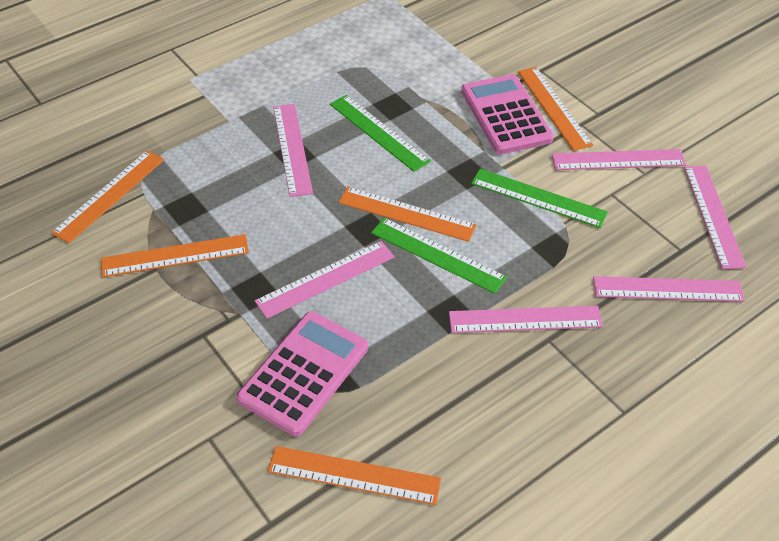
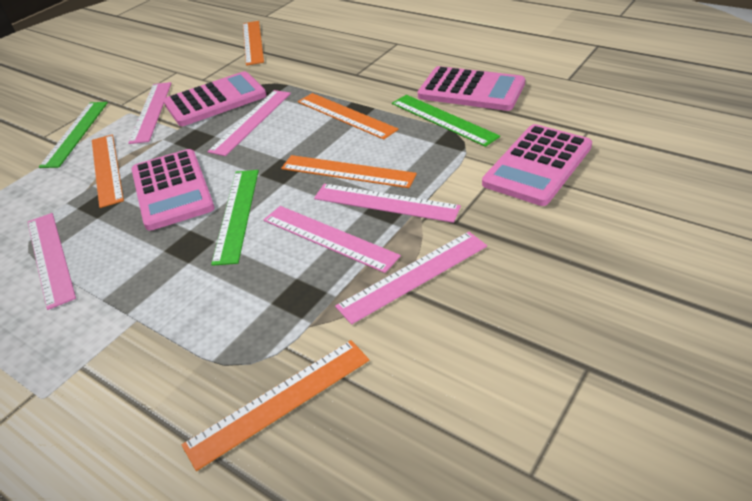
pink calculator: [237,311,368,436] [461,74,554,154] = 2 -> [131,149,215,231] [164,71,267,126] [418,66,525,111] [482,124,592,206] = 4

